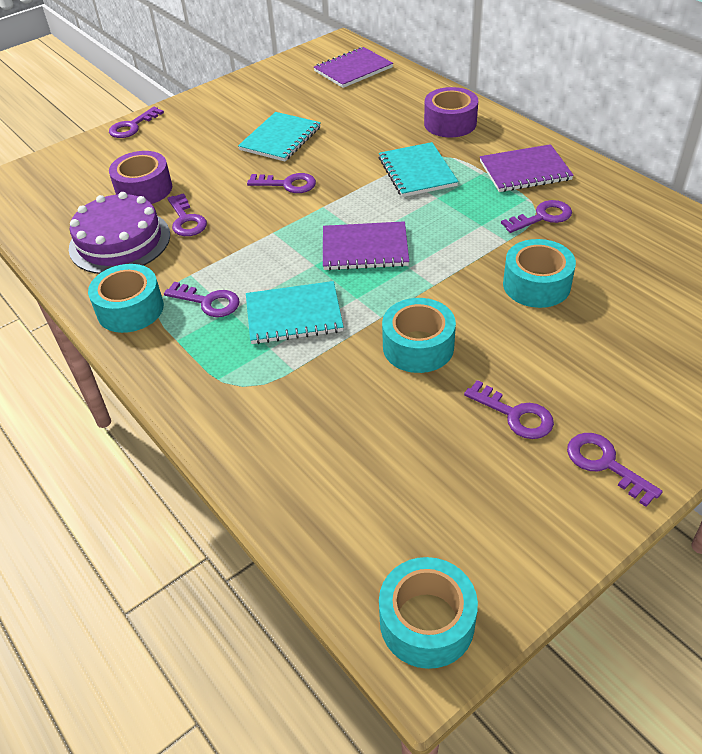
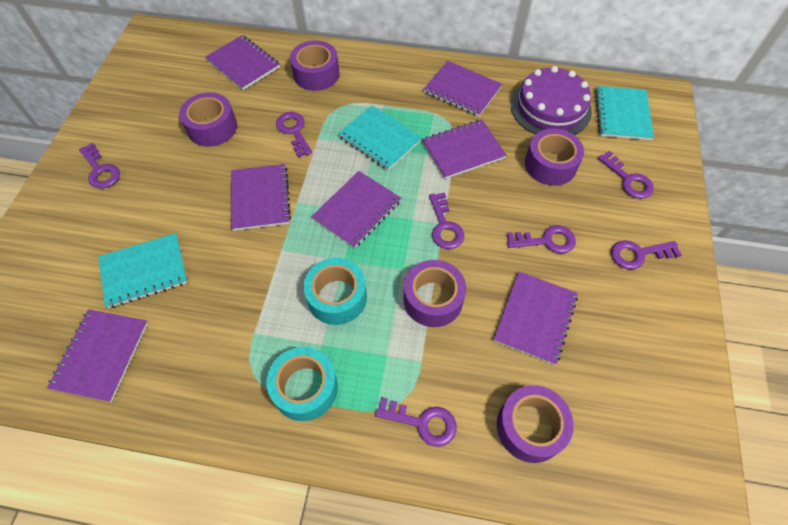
purple notebook: [314,47,393,88] [323,221,409,270] [480,144,574,192] = 3 -> [47,309,148,402] [205,35,280,90] [231,164,291,231] [311,171,401,248] [422,120,507,179] [424,61,502,116] [494,272,578,365] = 7
purple tape: [109,151,172,204] [424,87,478,137] = 2 -> [179,92,237,147] [290,40,339,91] [404,260,466,327] [497,385,574,463] [525,129,584,186] = 5
turquoise tape: [88,264,164,333] [379,557,478,669] [382,298,456,373] [503,239,576,308] = 4 -> [266,347,338,421] [303,258,367,325] = 2

